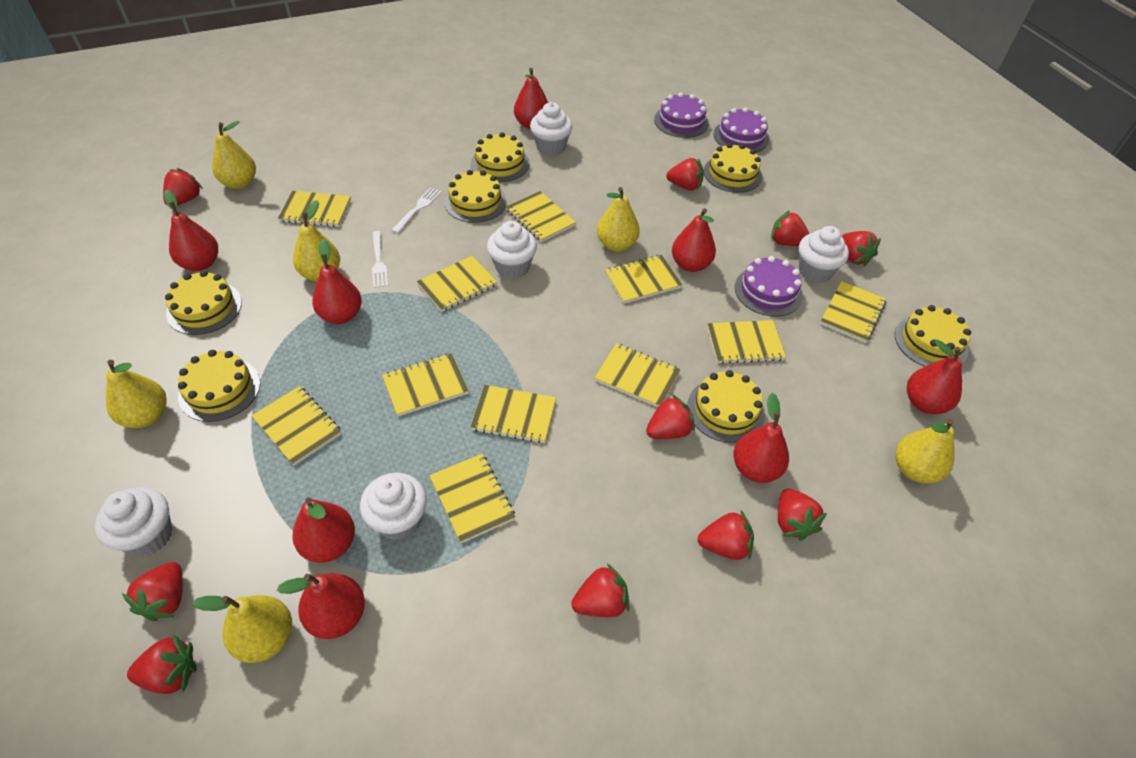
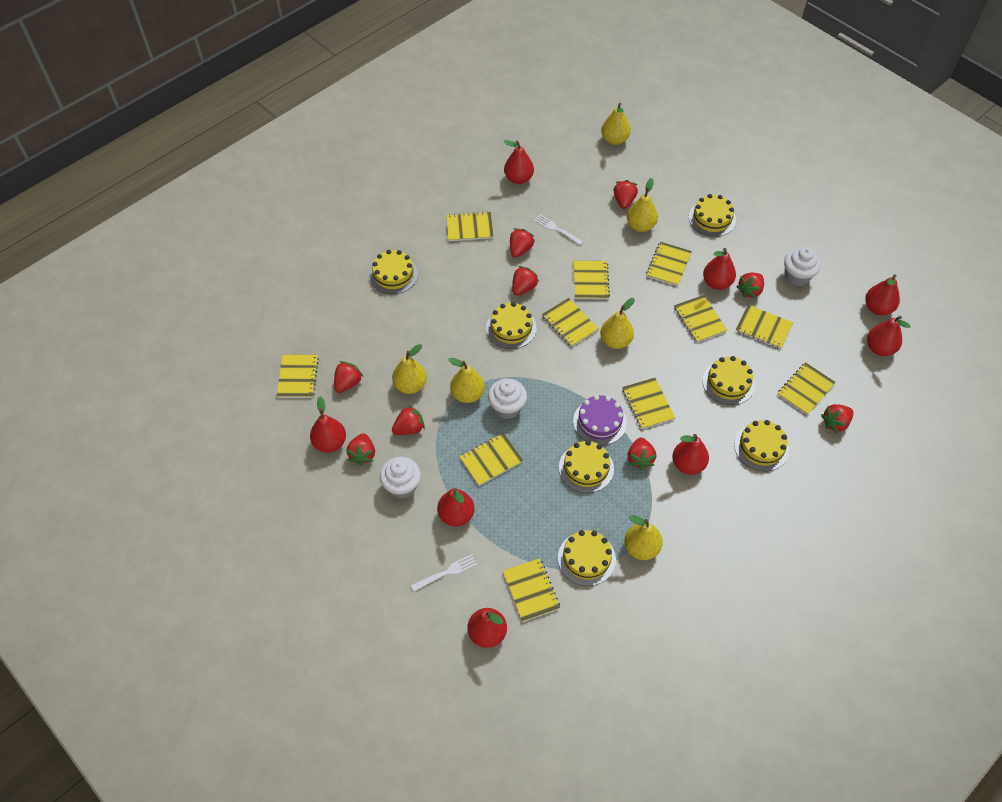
purple cake: [654,92,709,138] [713,107,769,153] [735,256,803,316] = 3 -> [573,395,627,445] = 1
red strawberry: [122,562,183,621] [127,634,197,694] [163,168,203,206] [571,564,629,617] [646,395,695,439] [666,158,704,191] [698,510,754,560] [771,211,809,246] [778,489,827,541] [842,231,881,266] = 10 -> [334,361,363,393] [346,433,375,466] [392,405,425,435] [510,228,535,258] [512,266,539,296] [613,180,638,209] [628,438,656,470] [736,273,764,299] [821,404,854,433] = 9
white cupcake: [95,487,173,556] [360,473,427,540] [487,221,537,279] [530,102,573,156] [799,226,849,283] = 5 -> [380,457,421,499] [488,379,527,419] [784,247,821,286] = 3

